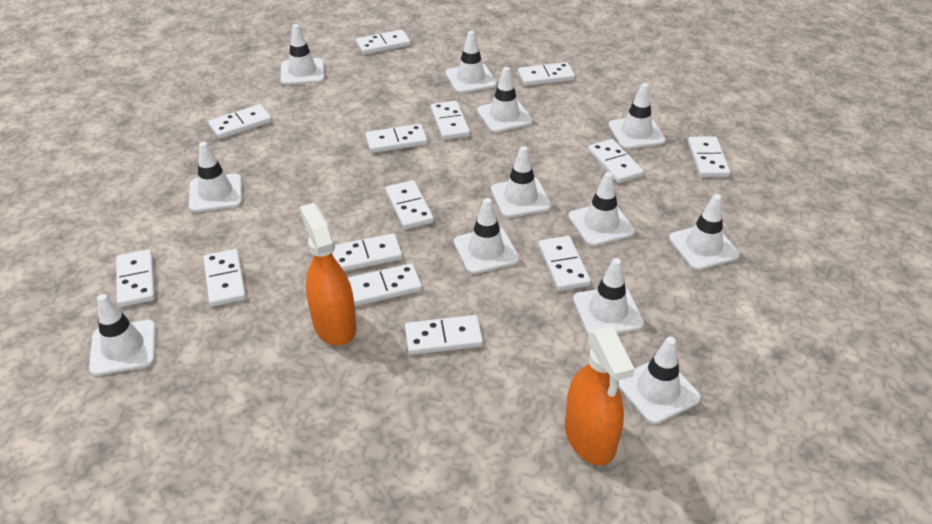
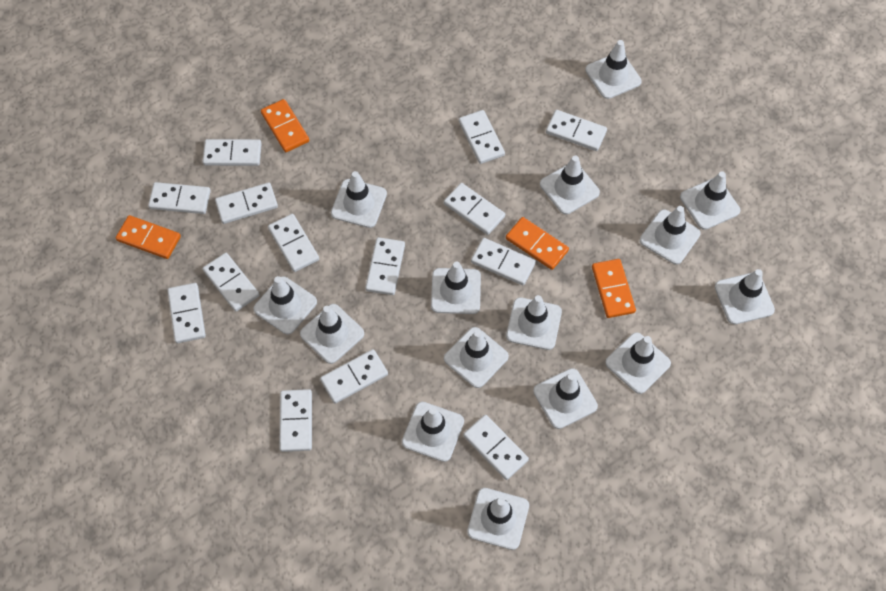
orange domino: none = 0 -> [116,215,181,259] [261,99,309,152] [506,217,569,270] [592,259,636,318] = 4
orange spray bottle: [300,203,357,346] [565,326,635,465] = 2 -> none = 0
white traffic cone: [89,294,156,376] [189,142,242,212] [281,24,324,85] [445,31,497,93] [454,198,519,274] [477,67,533,133] [491,146,552,218] [569,172,635,246] [573,258,644,334] [608,83,666,149] [618,337,701,424] [669,194,740,270] = 12 -> [253,276,317,334] [300,304,364,364] [331,171,387,228] [402,402,464,462] [431,262,481,314] [444,327,509,388] [467,488,529,550] [506,295,562,350] [533,368,598,429] [540,156,600,214] [585,40,642,99] [605,332,671,394] [640,206,701,264] [680,171,740,230] [715,269,775,324] = 15

